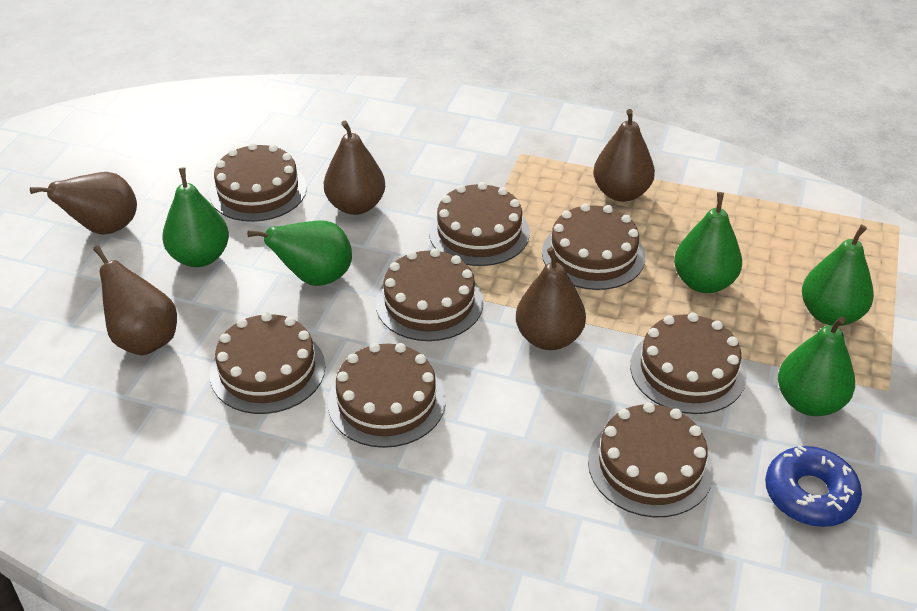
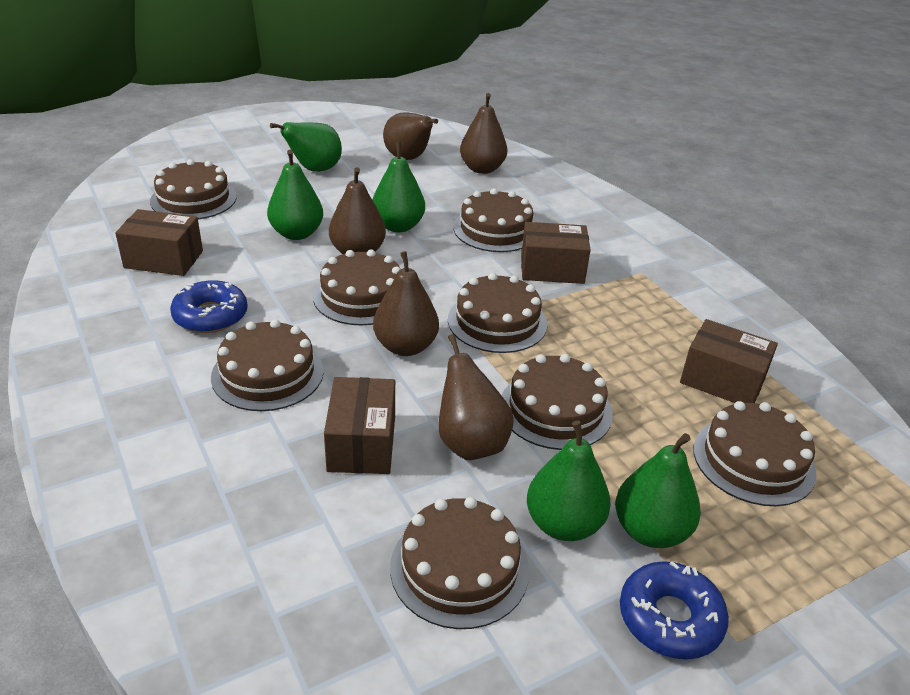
blue donut: [765,445,862,527] = 1 -> [170,280,248,333] [620,561,729,660] = 2
brown box: none = 0 -> [115,209,203,276] [324,377,395,474] [521,222,591,284] [680,319,778,403] = 4

